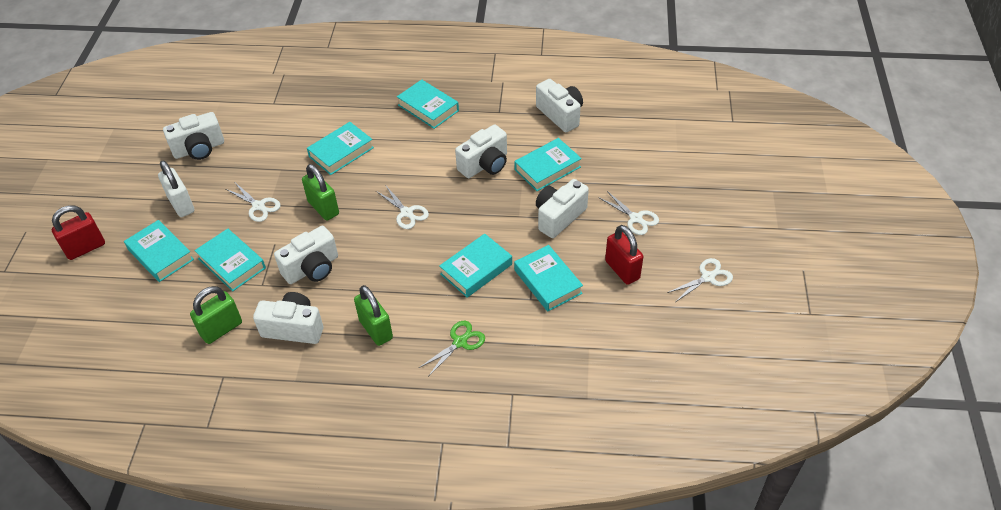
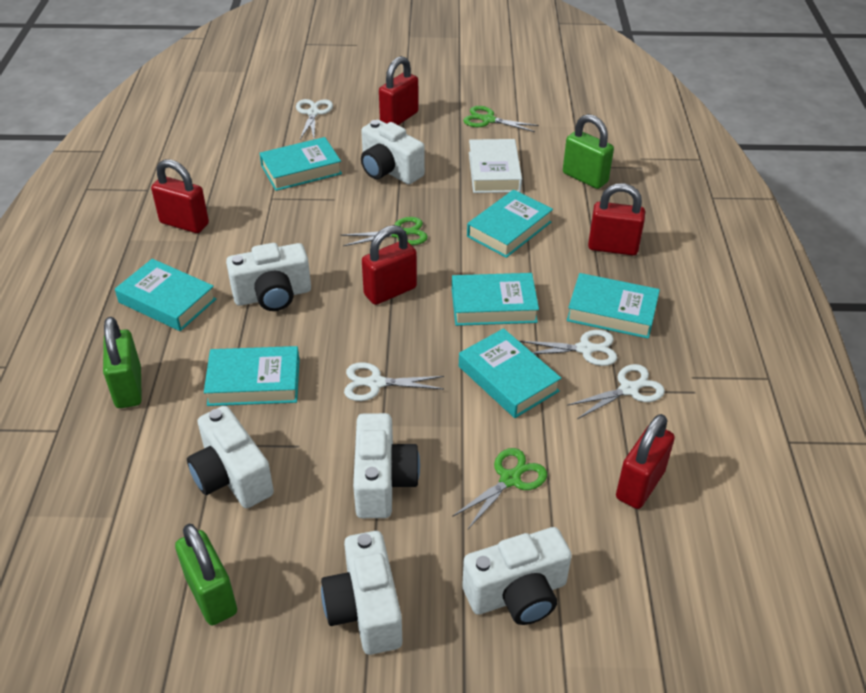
green scissors: [419,321,485,377] = 1 -> [341,217,428,246] [452,448,547,529] [463,106,539,132] = 3
red padlock: [52,206,105,260] [605,225,644,285] = 2 -> [151,159,209,233] [362,225,417,305] [379,56,419,125] [588,183,645,255] [616,414,675,509] = 5
white book: none = 0 -> [469,139,522,193] = 1
white padlock: [158,160,195,217] = 1 -> none = 0

